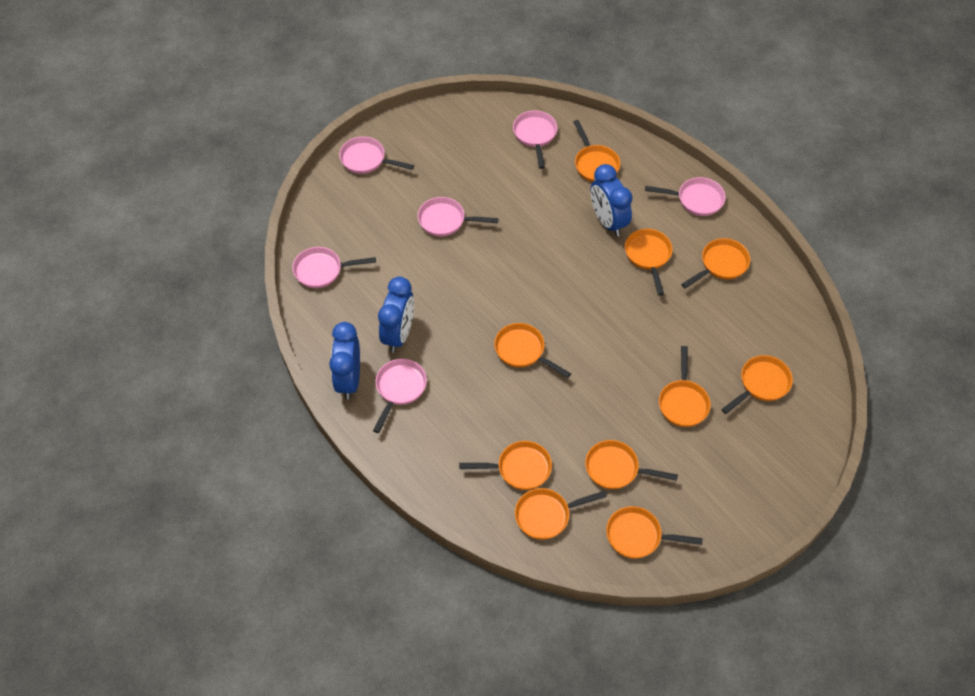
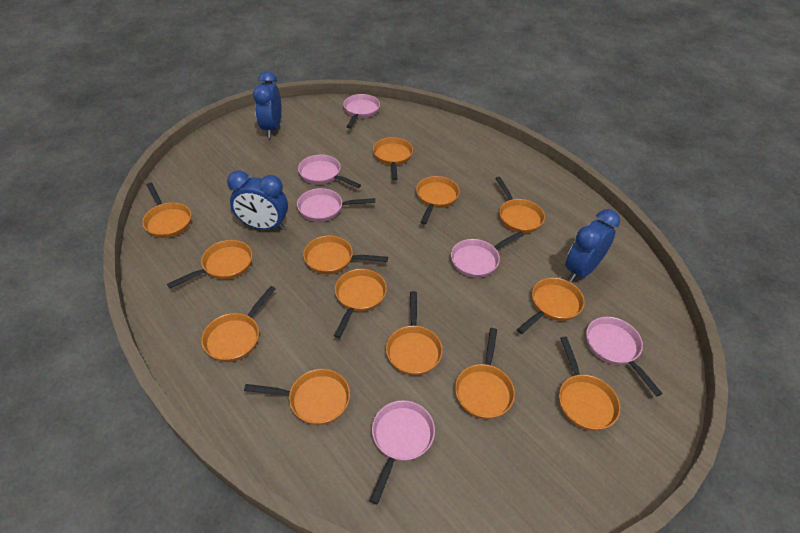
orange pan: [459,441,552,490] [494,323,571,378] [515,488,607,540] [573,120,620,182] [585,440,678,489] [606,506,703,559] [625,229,673,296] [659,346,711,427] [681,238,750,288] [721,355,793,414] = 10 -> [142,183,191,238] [167,240,252,288] [201,286,276,362] [244,369,350,425] [303,235,388,274] [334,269,387,338] [373,137,413,180] [386,291,443,376] [416,176,460,224] [455,328,515,419] [495,177,545,233] [517,278,585,334] [559,337,620,431] = 13

